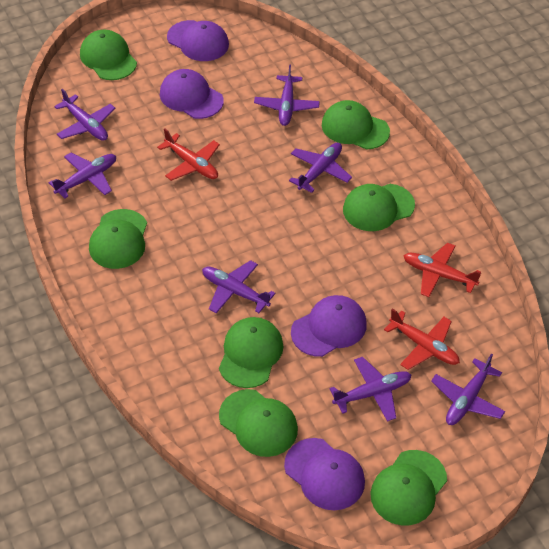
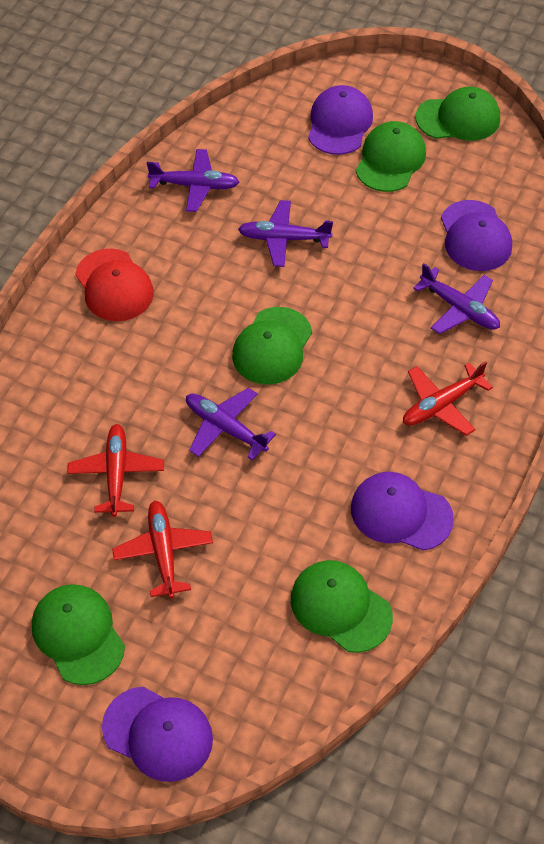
green cap: [80,30,137,80] [89,209,147,269] [219,317,283,388] [219,389,298,457] [322,100,390,150] [343,184,415,231] [370,450,447,526] = 7 -> [32,584,125,685] [232,307,312,385] [291,560,393,653] [356,121,426,192] [416,87,500,141] = 5
purple plane: [49,153,116,199] [54,89,115,141] [202,260,275,313] [254,64,320,126] [289,143,352,193] [329,357,411,422] [431,354,505,425] = 7 -> [147,149,239,212] [186,388,276,461] [238,200,333,267] [413,263,500,334] = 4
red cap: none = 0 -> [75,248,154,321] = 1

